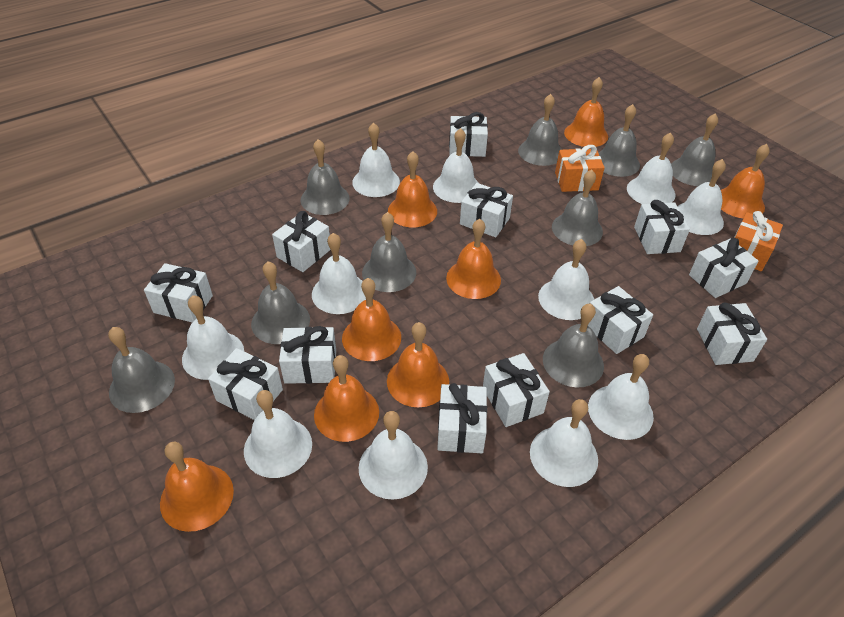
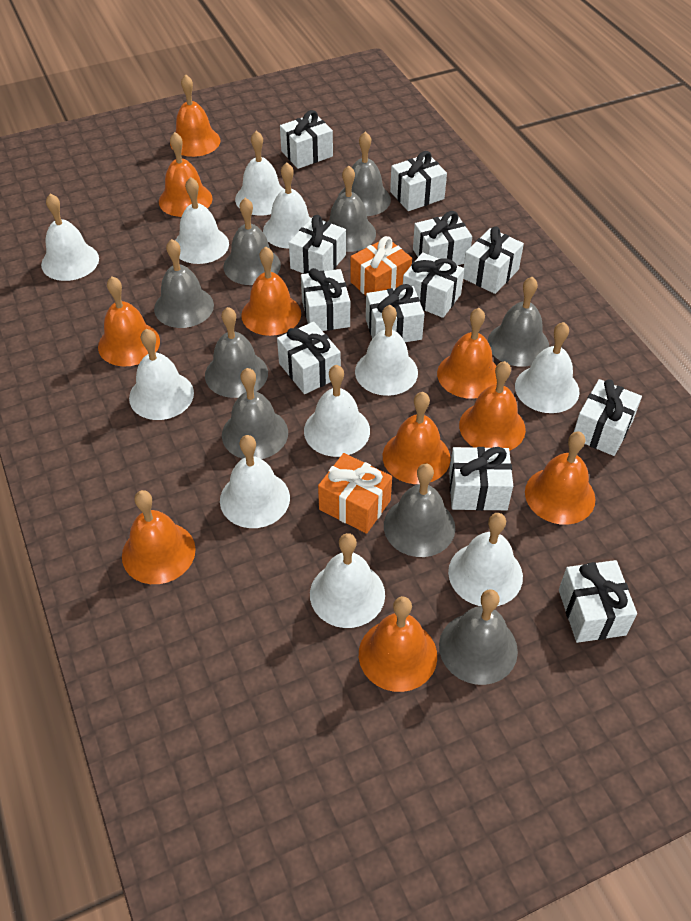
orange bell: [160,442,234,532] [314,355,379,442] [342,278,401,361] [387,322,449,407] [388,151,437,227] [446,219,501,299] [564,77,608,147] [721,144,770,218] = 8 -> [98,276,160,367] [122,490,196,584] [159,132,212,217] [170,74,220,157] [241,246,301,336] [359,596,437,692] [383,392,450,484] [437,308,497,399] [459,361,526,451] [525,431,596,525] = 10

